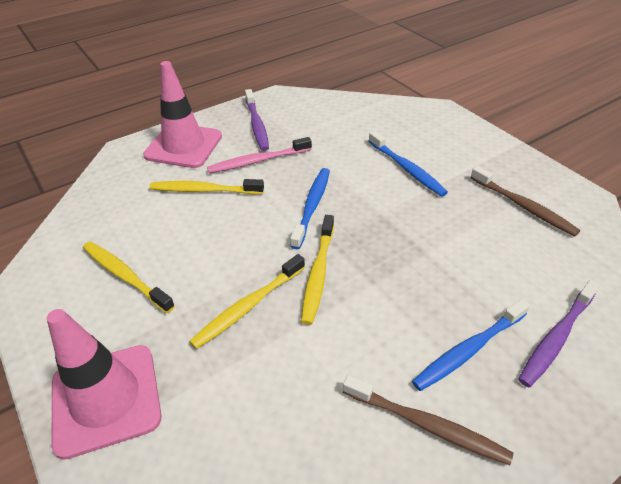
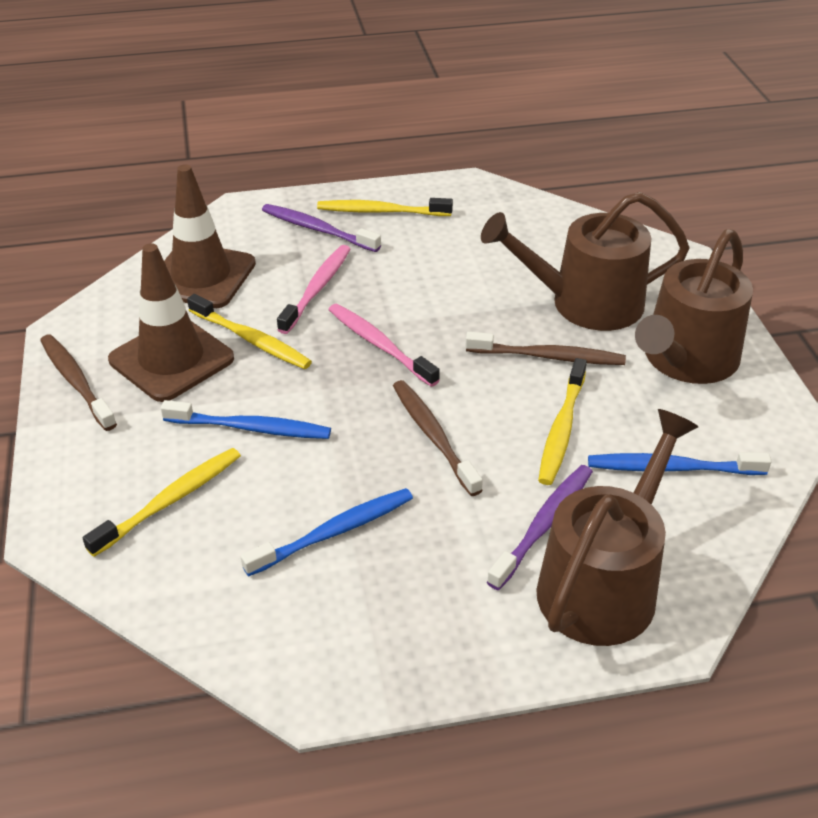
brown toothbrush: [343,375,513,465] [470,166,580,236] = 2 -> [40,334,117,431] [393,380,483,496] [465,332,626,365] = 3
brown traffic cone: none = 0 -> [108,243,234,402] [164,164,256,308] = 2
brown watering can: none = 0 -> [481,192,690,331] [536,409,698,646] [635,229,753,384] = 3
pink toothbrush: [207,137,312,173] = 1 -> [277,245,350,334] [328,304,440,387] = 2
pink traffic cone: [47,309,162,459] [143,61,222,168] = 2 -> none = 0

